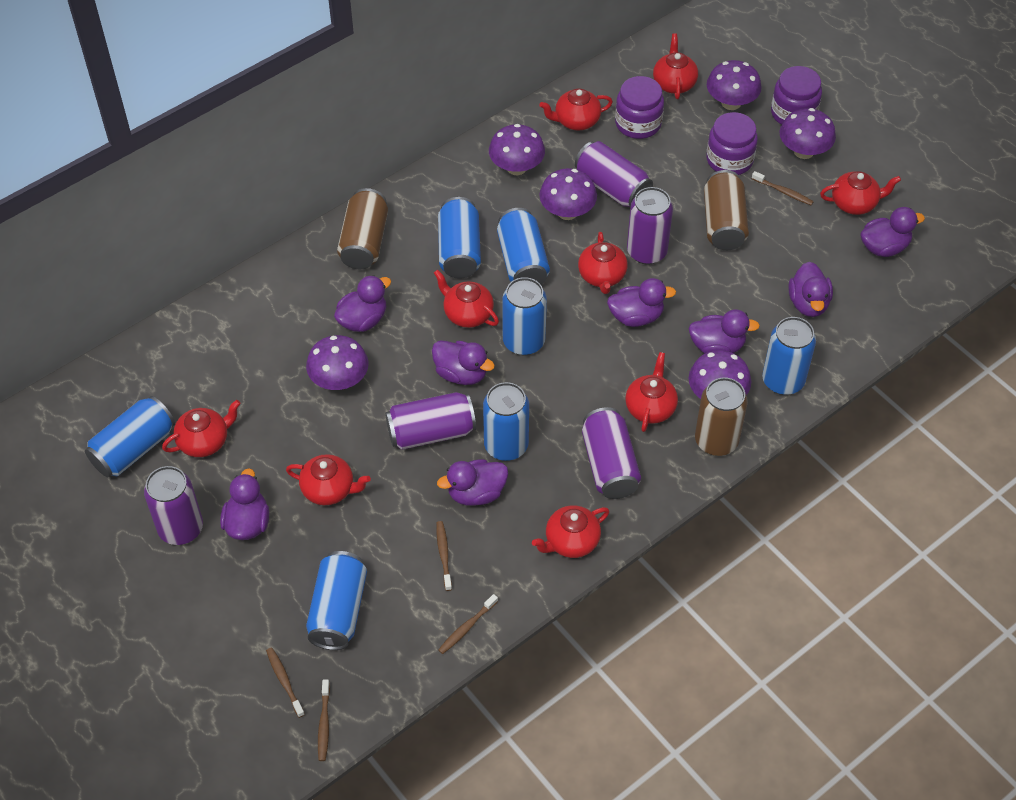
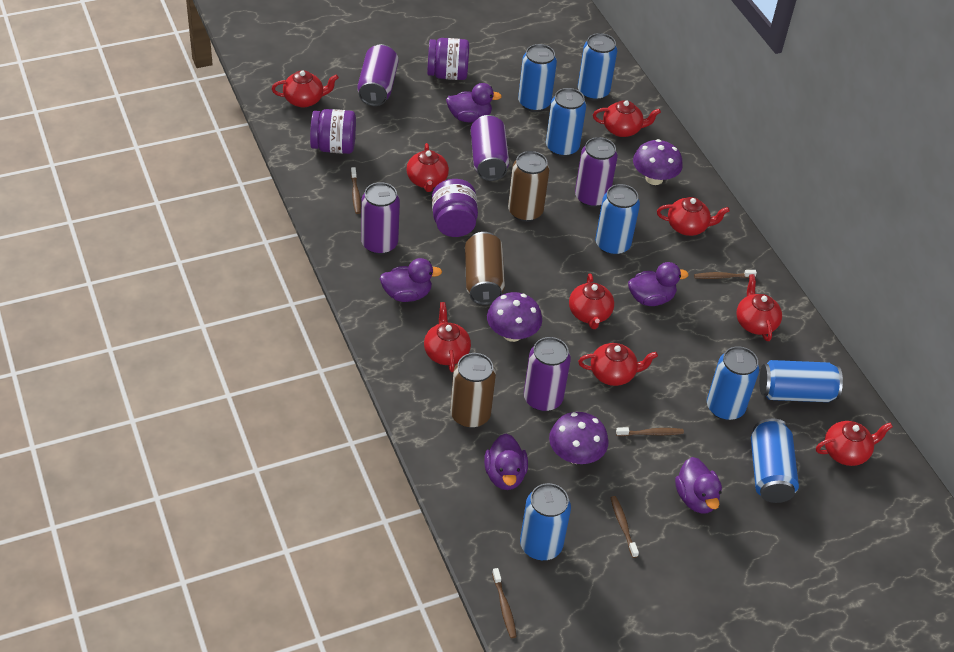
blue can: [85,396,175,478] [306,551,367,650] [438,197,481,278] [483,382,529,461] [497,208,550,285] [502,277,547,355] [762,317,816,395] = 7 -> [518,44,557,112] [520,483,571,560] [546,88,586,157] [578,33,617,101] [595,184,640,255] [707,346,759,420] [751,419,799,503] [759,360,843,402] = 8
purple duck: [220,468,269,540] [334,275,391,332] [432,340,495,385] [437,459,508,506] [607,278,676,327] [689,309,760,354] [788,262,833,317] [860,207,925,257] = 8 -> [380,258,442,302] [446,83,502,122] [484,434,528,490] [628,262,689,306] [675,457,722,513] = 5
purple mushroom: [306,335,369,390] [489,124,545,175] [539,168,597,220] [689,350,751,399] [707,60,761,110] [779,108,836,159] = 6 -> [487,292,542,342] [549,412,608,464] [633,139,683,185] = 3

